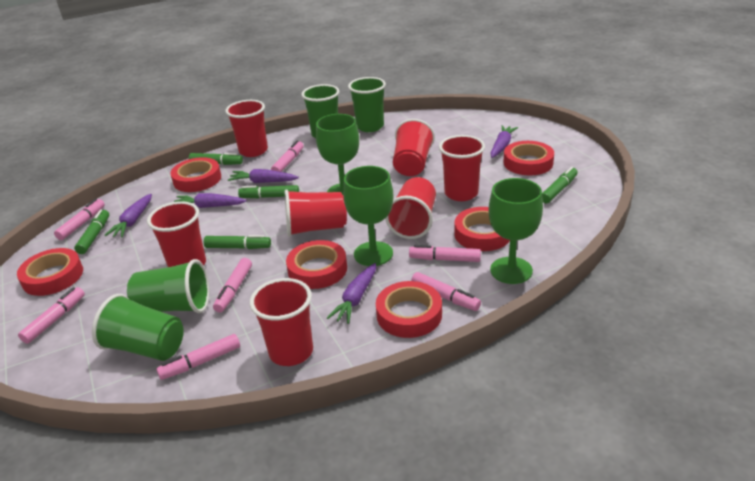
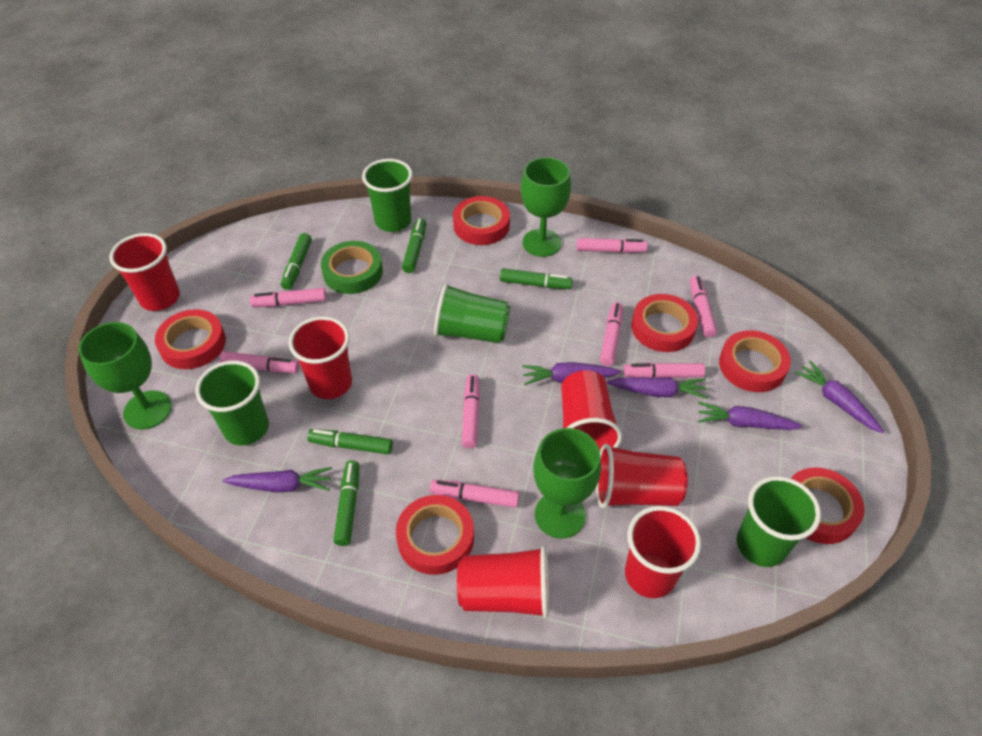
green tape: none = 0 -> [321,241,383,294] = 1
pink marker: [18,287,85,344] [54,199,105,240] [156,334,240,380] [213,258,252,312] [271,140,304,172] [409,245,481,262] [411,272,481,311] = 7 -> [219,351,299,373] [250,288,326,307] [430,480,519,508] [462,374,480,448] [577,238,647,253] [600,302,623,366] [624,363,705,378] [690,276,717,338] = 8
red cup: [147,201,206,267] [225,100,268,157] [250,278,313,366] [285,189,347,237] [385,177,436,239] [393,119,435,176] [439,135,485,201] = 7 -> [109,233,180,311] [288,316,352,399] [457,546,549,619] [561,370,622,450] [596,444,688,508] [625,506,701,598] = 6

